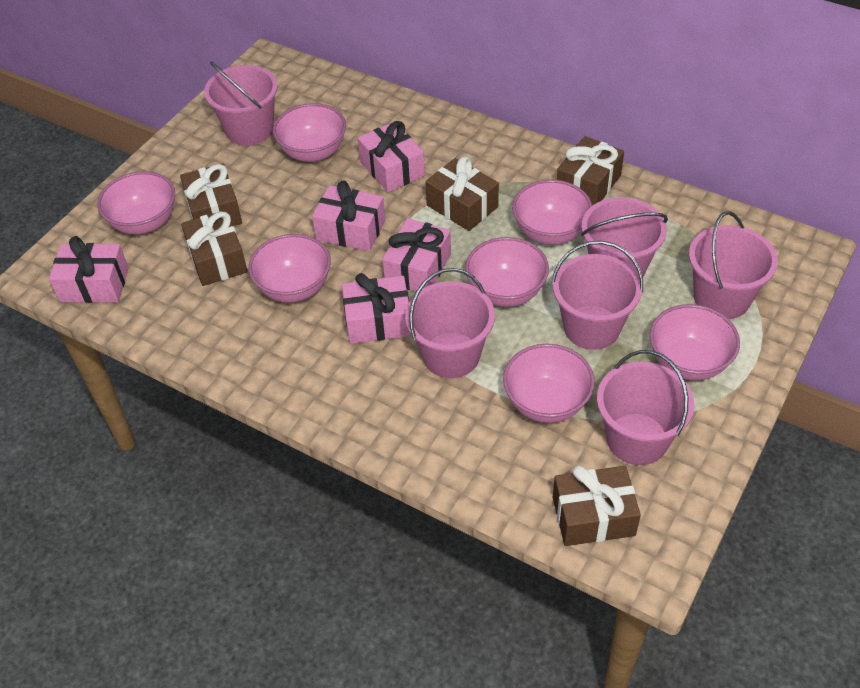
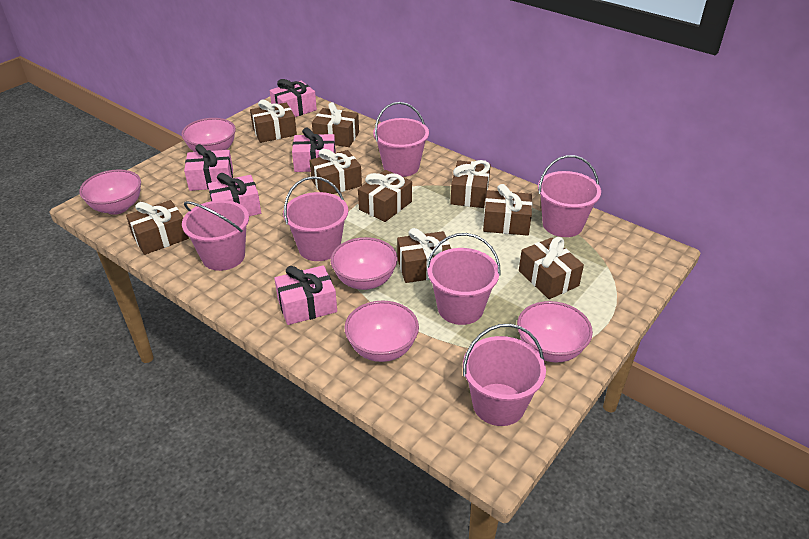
brown gift: [180,164,242,226] [181,210,248,286] [425,157,499,231] [553,466,641,546] [557,136,624,206] = 5 -> [126,200,189,255] [250,100,297,143] [309,149,362,194] [312,102,359,147] [358,170,412,222] [397,228,451,283] [450,160,491,208] [483,184,532,236] [519,237,584,299] = 9
pink bowl: [97,171,175,234] [248,234,331,303] [273,103,346,162] [465,237,549,307] [503,344,595,423] [512,180,592,245] [650,304,740,380] = 7 -> [79,170,141,215] [181,118,236,152] [331,237,398,290] [345,300,419,362] [517,301,593,362] = 5

